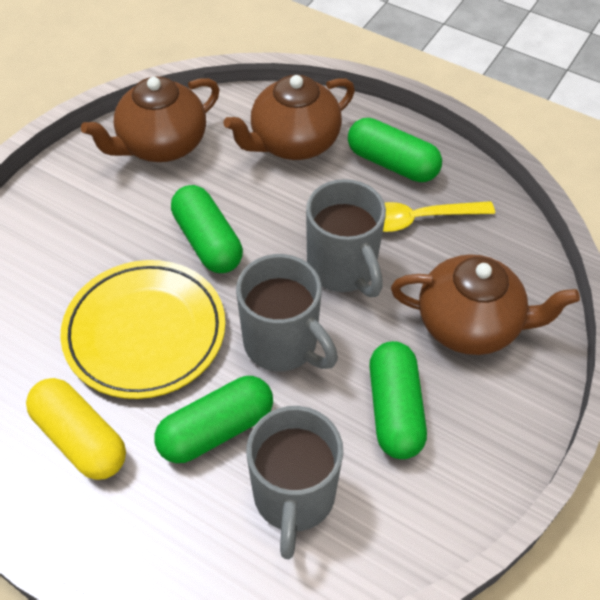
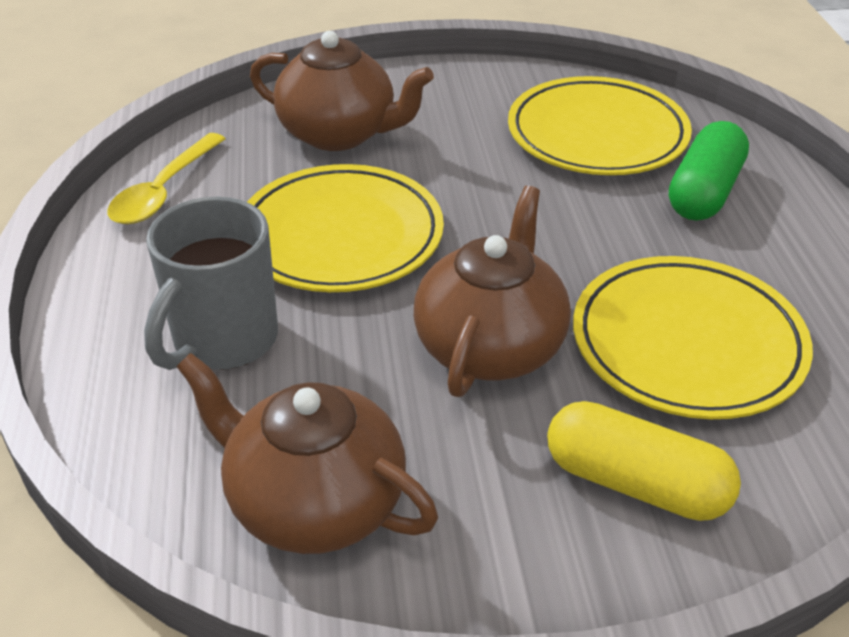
green capsule: [154,376,273,463] [171,185,243,273] [348,118,442,182] [369,341,427,459] = 4 -> [669,121,749,221] = 1
grey mug: [236,254,338,371] [246,406,343,559] [306,179,386,297] = 3 -> [144,197,278,370] = 1
yellow plate: [60,260,225,399] = 1 -> [247,164,444,292] [508,76,692,175] [573,256,813,419] = 3

